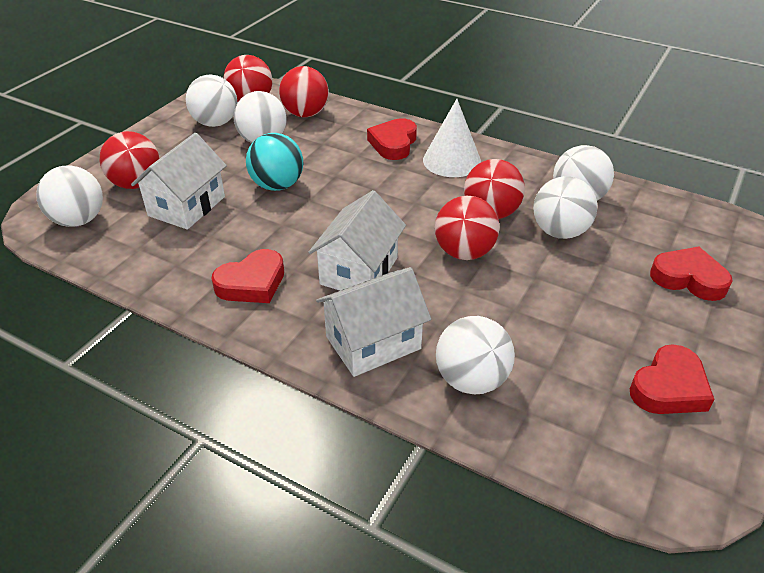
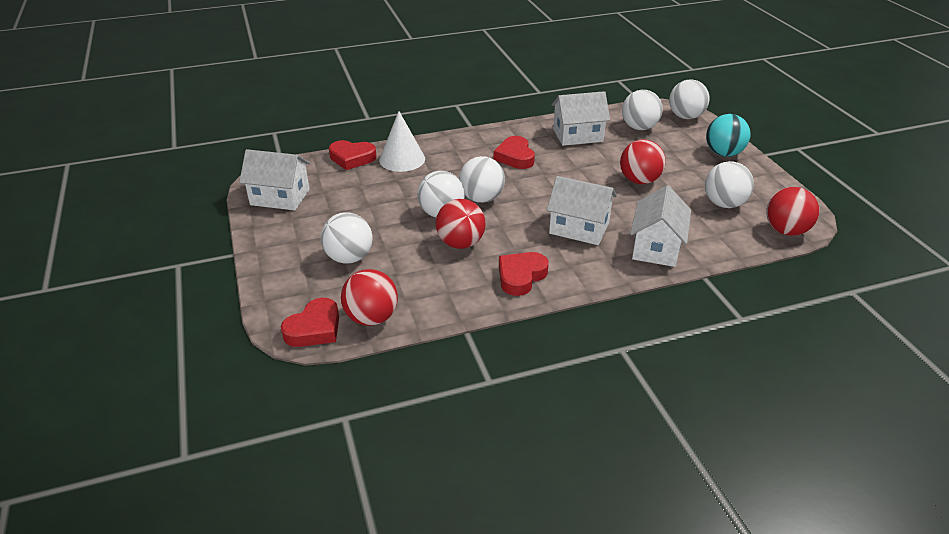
red ball: [100,131,160,189] [224,55,272,102] [279,66,329,118] [435,196,500,260] [464,159,525,219] = 5 -> [341,269,398,326] [436,199,486,249] [620,139,666,184] [766,187,819,236] = 4
white house: [131,133,227,230] [308,190,406,291] [316,267,431,377] = 3 -> [239,149,310,210] [547,176,617,245] [551,91,610,146] [630,185,691,267] = 4

